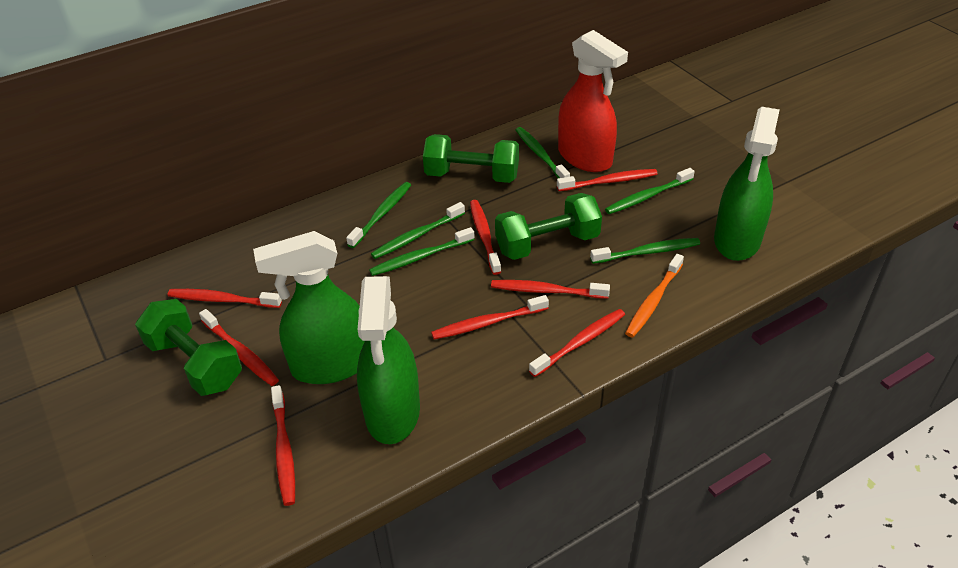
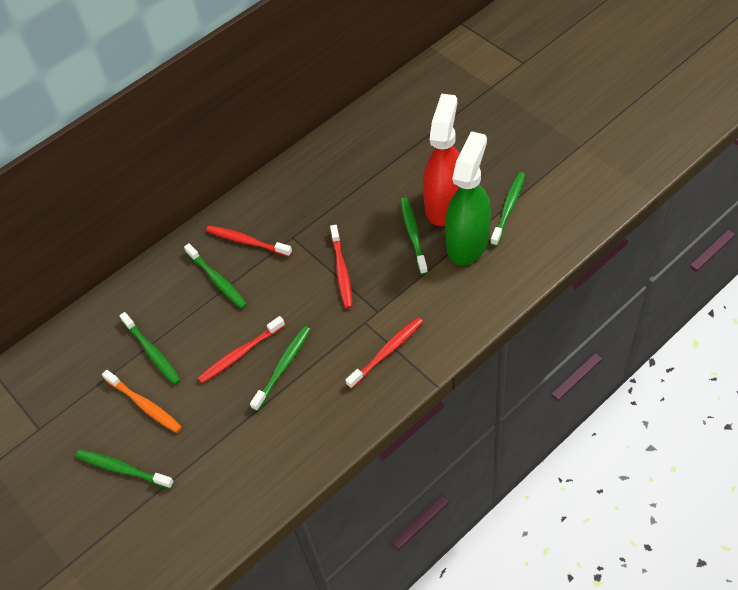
green dumbbell: [135,299,242,396] [423,134,519,183] [495,193,602,260] = 3 -> none = 0
green spray bottle: [253,231,365,384] [357,276,420,444] [714,107,780,261] = 3 -> [445,131,491,265] = 1
red toothbrush: [168,289,282,308] [199,309,279,386] [271,385,295,506] [431,295,549,340] [470,200,501,275] [491,280,610,299] [529,309,625,377] [557,169,658,191] = 8 -> [198,316,285,383] [206,225,292,257] [330,225,353,309] [345,317,423,389] = 4

